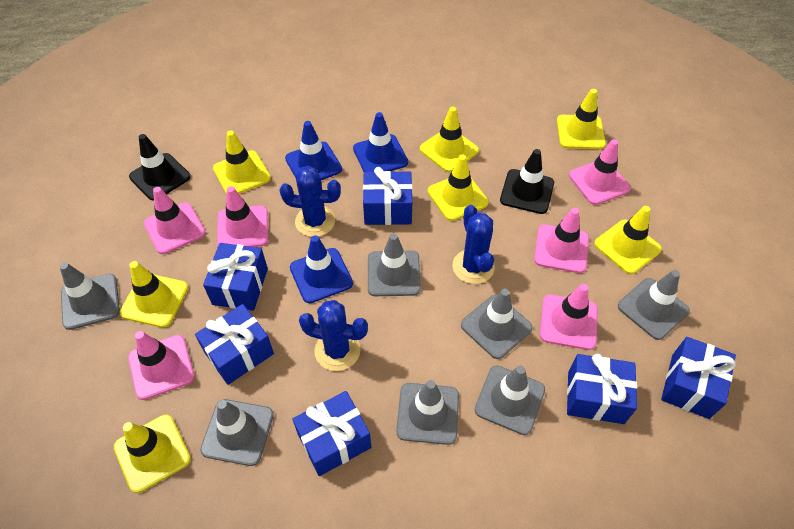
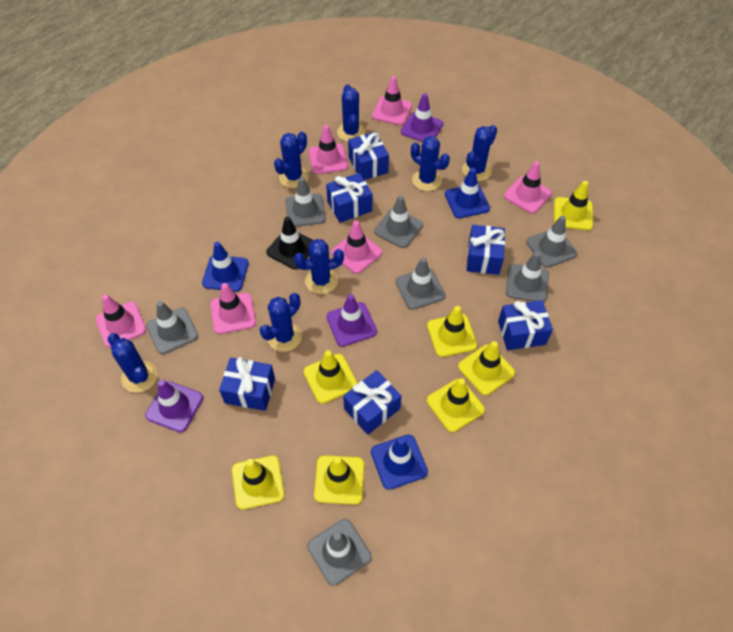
black traffic cone: [129,134,191,201] [500,149,554,214] = 2 -> [266,216,314,269] = 1
blue cactus: [279,166,341,237] [299,300,368,371] [452,205,495,284] = 3 -> [107,333,158,393] [260,293,302,352] [274,132,309,188] [294,239,344,294] [337,85,365,142] [411,136,450,191] [462,125,497,181] = 7
purple traffic cone: none = 0 -> [145,380,203,432] [326,294,377,347] [401,93,443,142] = 3

